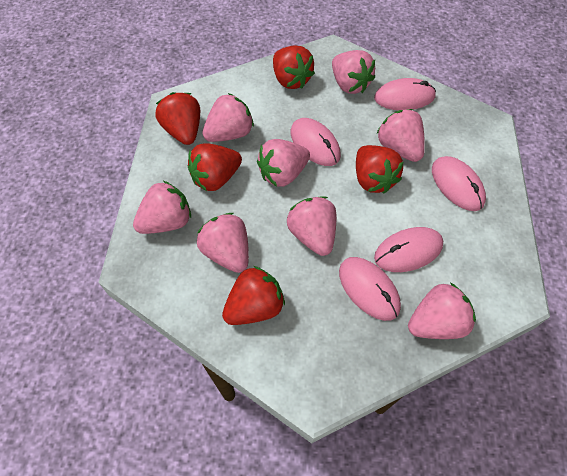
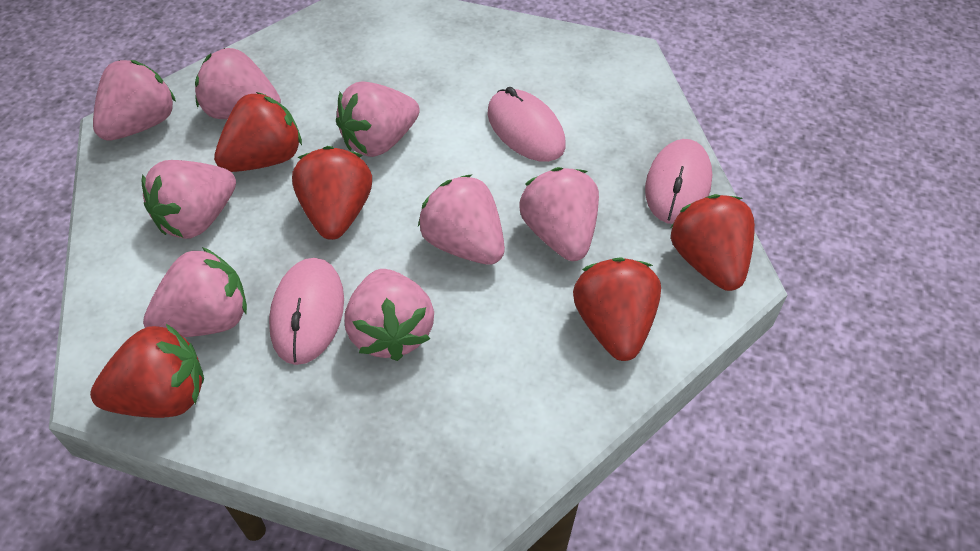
pink mouse: [291,118,341,166] [339,257,401,321] [374,78,436,110] [374,227,443,272] [432,156,486,211] = 5 -> [269,258,344,365] [487,87,566,162] [645,139,712,224] = 3

